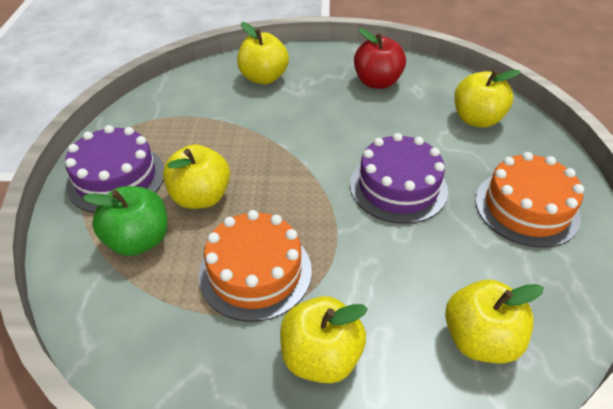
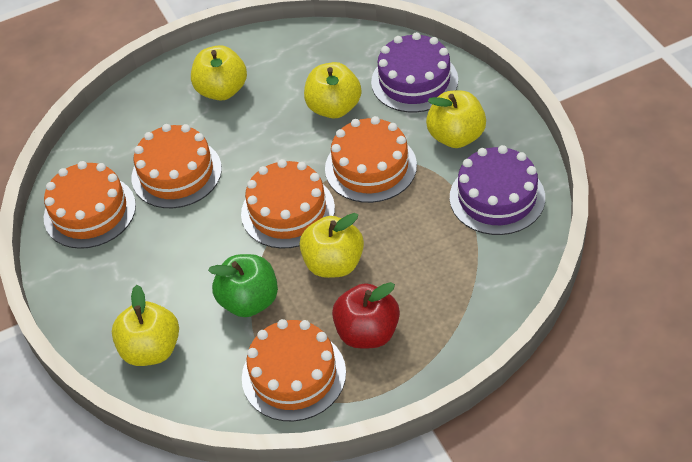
orange cake: [198,210,312,322] [475,152,584,248] = 2 -> [44,161,136,249] [132,124,222,208] [241,159,335,249] [242,319,346,421] [325,116,417,203] = 5

